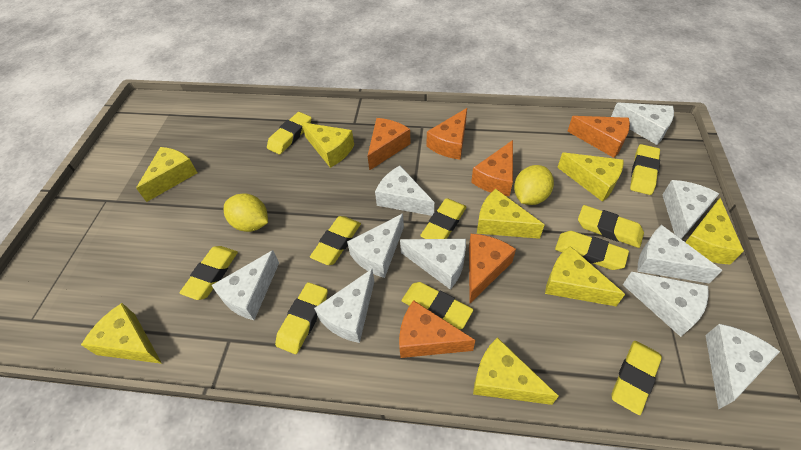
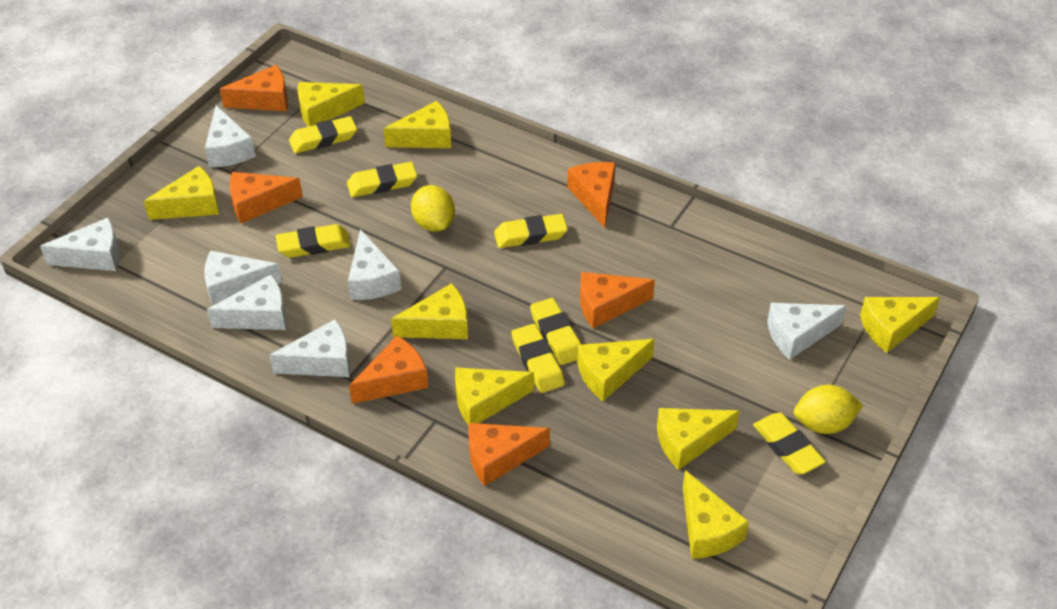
white cheese: [211,250,279,320] [314,269,374,343] [347,213,404,278] [375,166,434,216] [400,239,466,290] [611,102,674,145] [623,272,709,337] [638,225,723,284] [662,180,720,239] [705,324,780,409] = 10 -> [40,218,120,271] [204,251,282,306] [205,106,256,167] [207,275,287,330] [269,319,350,377] [348,229,401,300] [767,303,847,360] = 7
yellow cheese: [81,303,162,364] [136,147,197,202] [302,122,354,168] [473,337,559,405] [477,189,544,239] [545,246,625,306] [557,152,623,202] [685,198,744,264] = 8 -> [144,166,219,220] [298,82,365,127] [384,101,451,148] [391,283,468,339] [455,367,534,425] [577,339,655,401] [657,408,740,470] [683,470,749,559] [860,297,940,353] = 9
yellow eraser: [179,246,238,300] [267,112,312,154] [275,282,328,354] [310,216,361,265] [402,282,473,329] [420,198,467,239] [555,231,629,270] [578,205,644,248] [611,341,662,415] [630,144,660,195] = 10 -> [276,224,351,258] [289,116,357,154] [347,162,417,197] [494,214,568,248] [511,324,565,393] [530,298,581,365] [753,413,826,474] = 7

